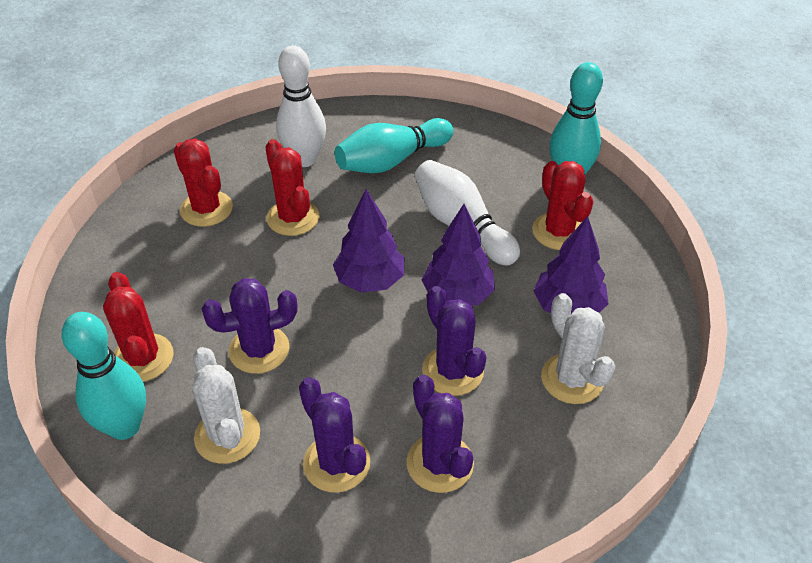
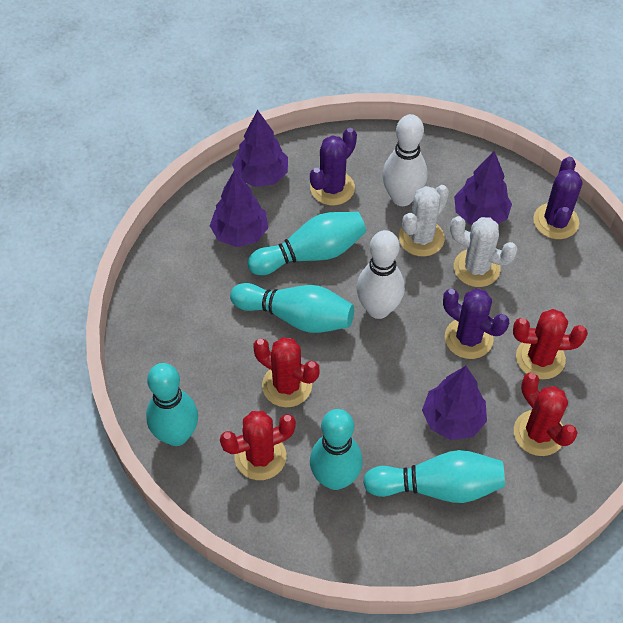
purple cactus: [202,278,298,374] [299,377,370,493] [406,375,474,493] [422,286,486,396] = 4 -> [310,128,357,205] [443,289,509,359] [533,157,582,239] = 3
purple tree: [333,189,405,293] [422,204,495,306] [533,216,608,314] = 3 -> [210,170,268,247] [232,110,288,187] [422,366,487,440] [454,151,512,225] = 4
turquoise bowling pin: [62,312,146,440] [335,118,453,173] [549,62,603,174] = 3 -> [146,363,198,446] [230,283,354,333] [248,212,366,275] [310,409,363,490] [363,450,505,503] = 5

